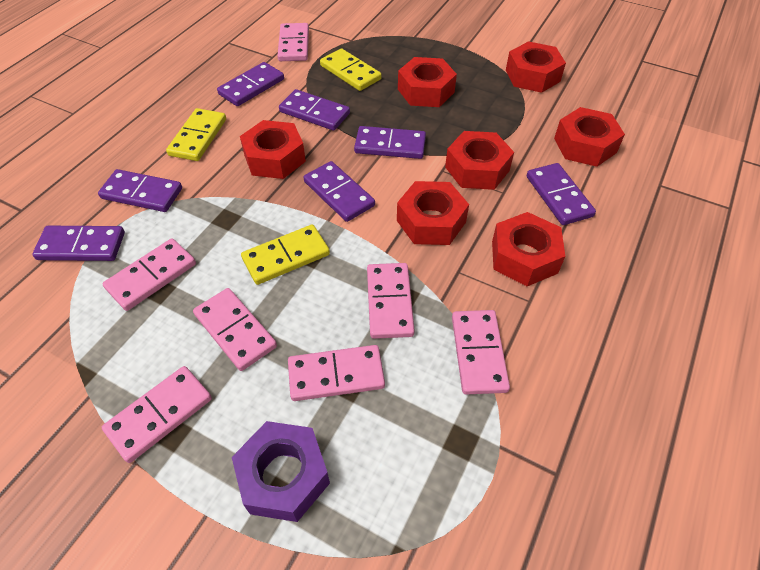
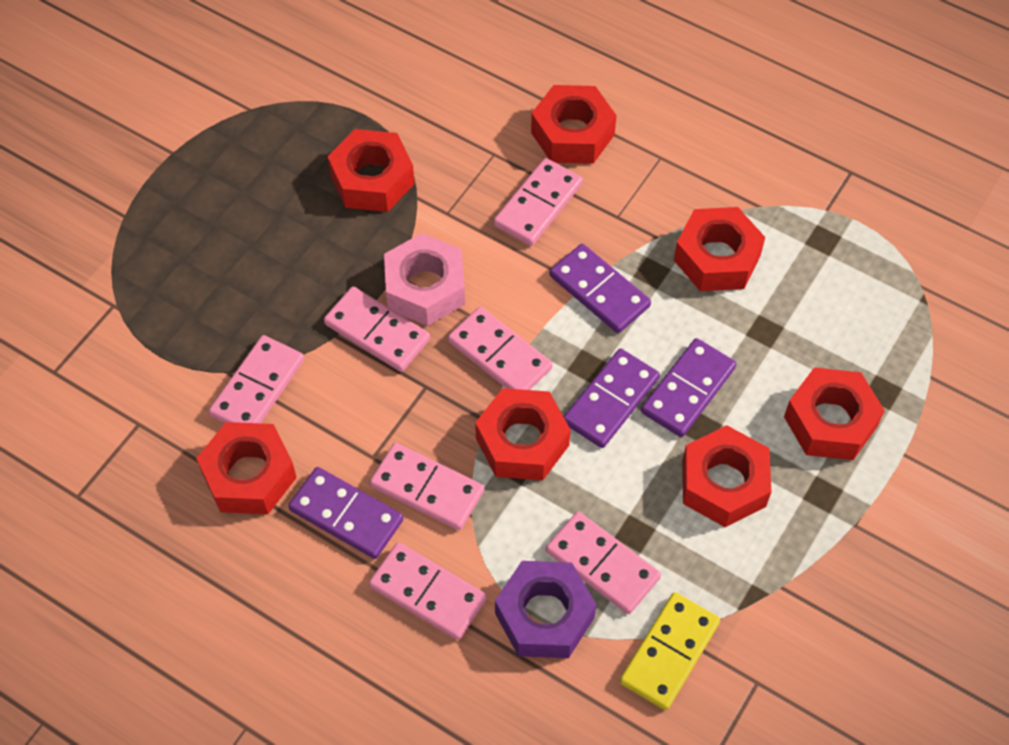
pink nut: none = 0 -> [384,233,465,326] = 1
purple domino: [32,226,125,261] [98,169,182,212] [217,62,284,106] [279,89,350,131] [303,161,375,222] [354,126,426,159] [527,163,596,225] = 7 -> [288,467,403,559] [550,244,651,333] [563,349,660,448] [641,338,736,437] = 4
yellow domino: [166,108,226,161] [241,224,330,285] [320,48,382,91] = 3 -> [620,592,720,710] = 1

